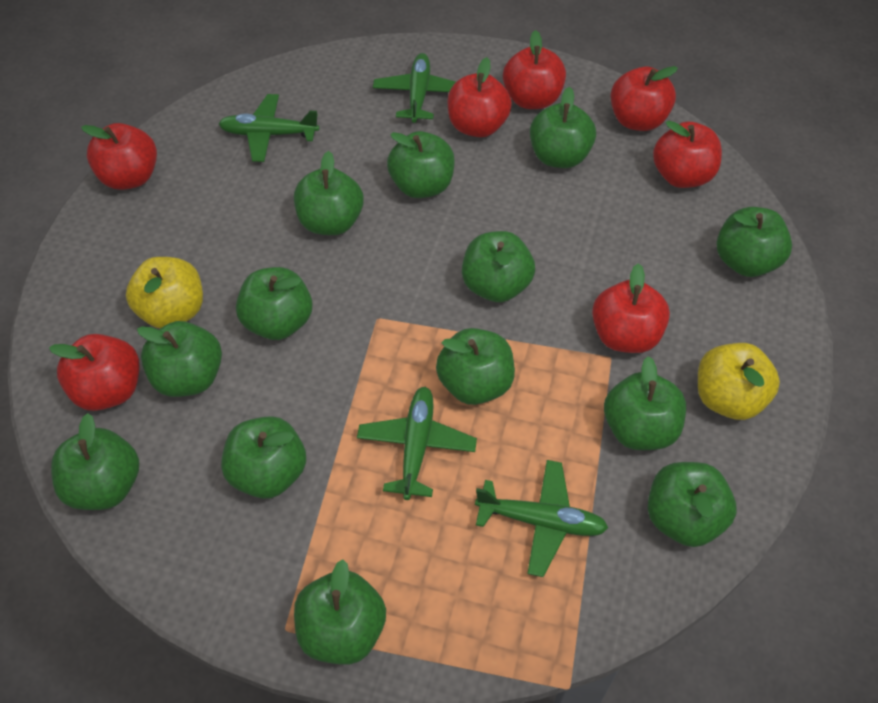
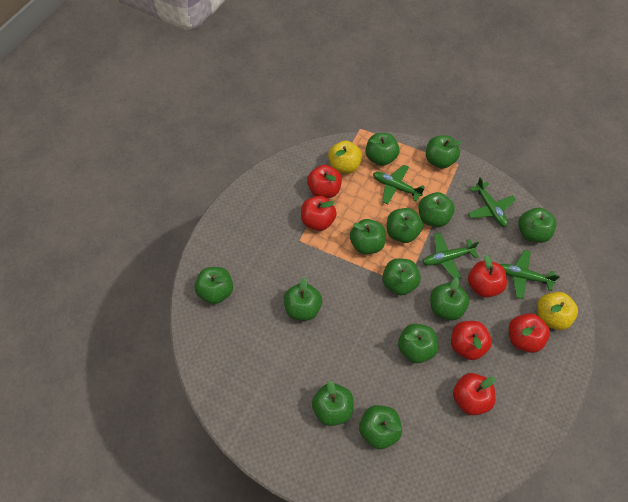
red apple: [49,334,139,411] [81,123,157,190] [447,57,512,137] [503,30,566,109] [592,263,670,353] [610,66,678,131] [653,121,722,188] = 7 -> [301,196,337,231] [307,165,342,198] [451,321,492,360] [453,373,496,415] [468,255,507,298] [509,313,550,353] = 6

